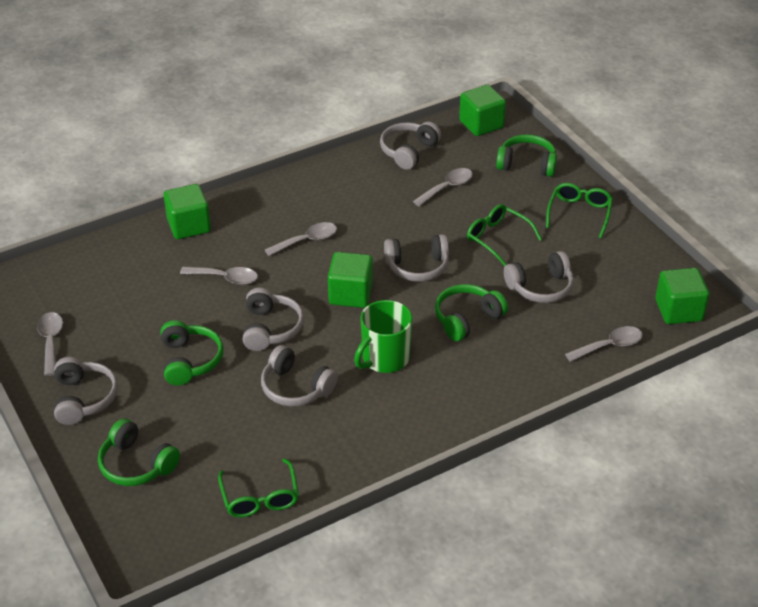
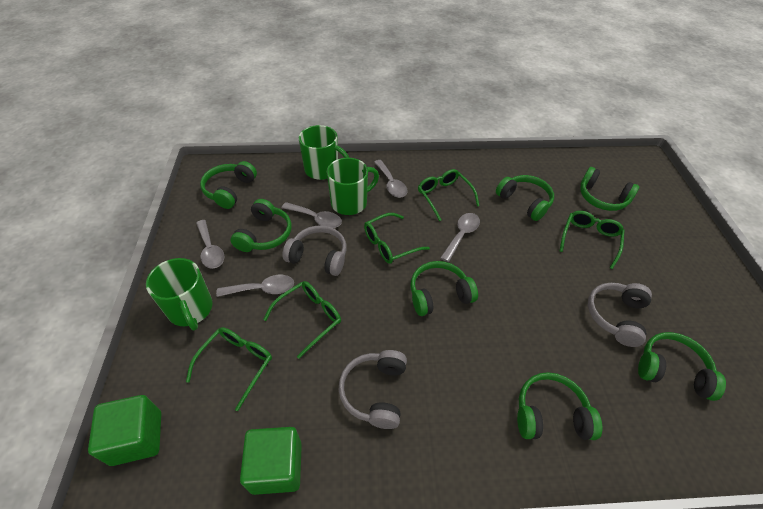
green cube: [163,184,211,239] [328,252,373,308] [459,85,506,136] [655,268,709,324] = 4 -> [88,395,161,466] [240,427,302,495] = 2
green glasses: [218,458,299,518] [467,204,542,266] [546,183,613,238] = 3 -> [186,327,272,411] [263,281,341,359] [364,213,430,264] [418,169,479,221] [560,211,625,269] = 5
green headphones: [98,418,180,486] [160,320,224,386] [435,284,508,342] [496,134,557,177] = 4 -> [200,161,257,209] [230,199,291,252] [410,261,478,316] [496,175,554,221] [517,372,602,440] [580,167,639,211] [638,332,726,401] = 7
green mug: [354,300,413,373] = 1 -> [146,258,213,330] [299,125,349,180] [327,158,379,215] = 3
grey headphones: [54,357,118,425] [243,288,304,351] [261,345,338,407] [380,122,441,170] [384,234,449,282] [504,251,574,303] = 6 -> [282,225,347,276] [339,350,407,429] [588,283,652,347] = 3

